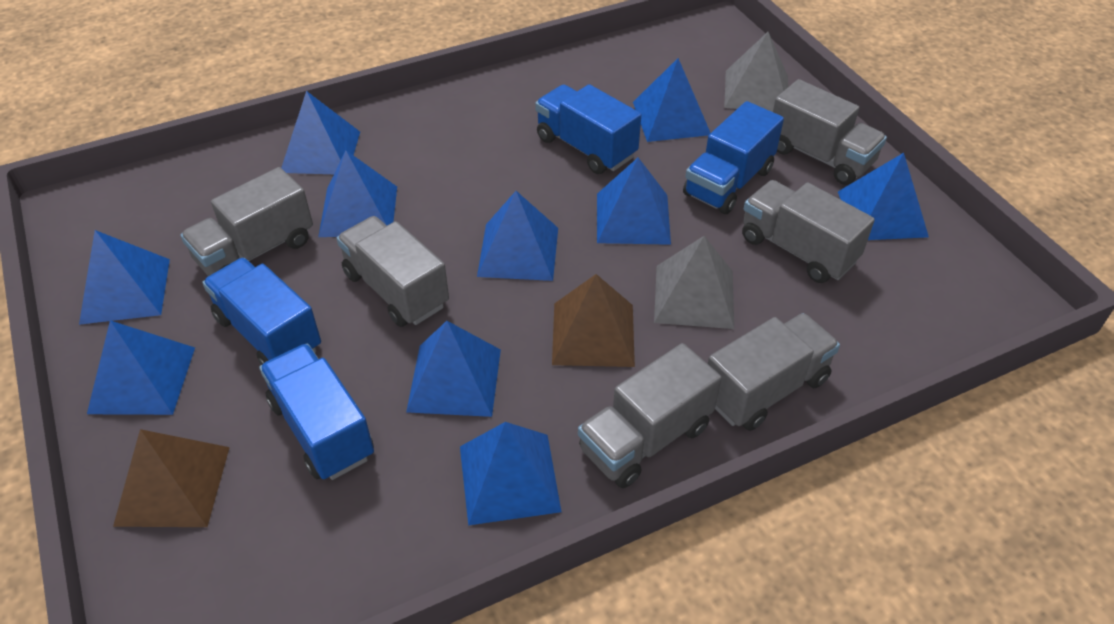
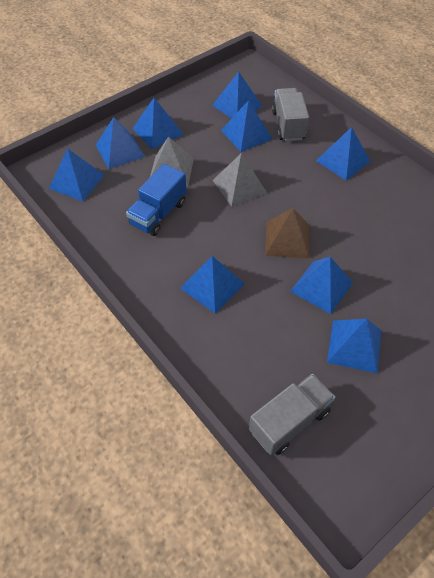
blue pyramid: [79,230,170,325] [87,321,195,415] [281,91,360,174] [318,150,397,237] [406,321,501,417] [460,422,562,525] [477,191,558,281] [597,158,671,245] [633,58,710,142] [838,153,929,240] = 10 -> [49,148,105,202] [96,117,145,169] [132,98,184,149] [180,256,244,313] [212,71,262,119] [221,100,272,152] [290,257,353,314] [316,127,370,181] [327,319,381,373] = 9
blue truck: [202,258,321,365] [259,344,374,480] [535,84,641,174] [683,101,784,214] = 4 -> [126,164,187,236] = 1
brown pyramid: [113,429,230,527] [552,274,635,367] = 2 -> [265,208,310,258] = 1
grey truck: [180,167,313,276] [337,216,449,327] [578,343,722,488] [708,313,840,431] [742,180,875,283] [773,79,887,185] = 6 -> [249,374,335,455] [272,88,309,141] = 2

